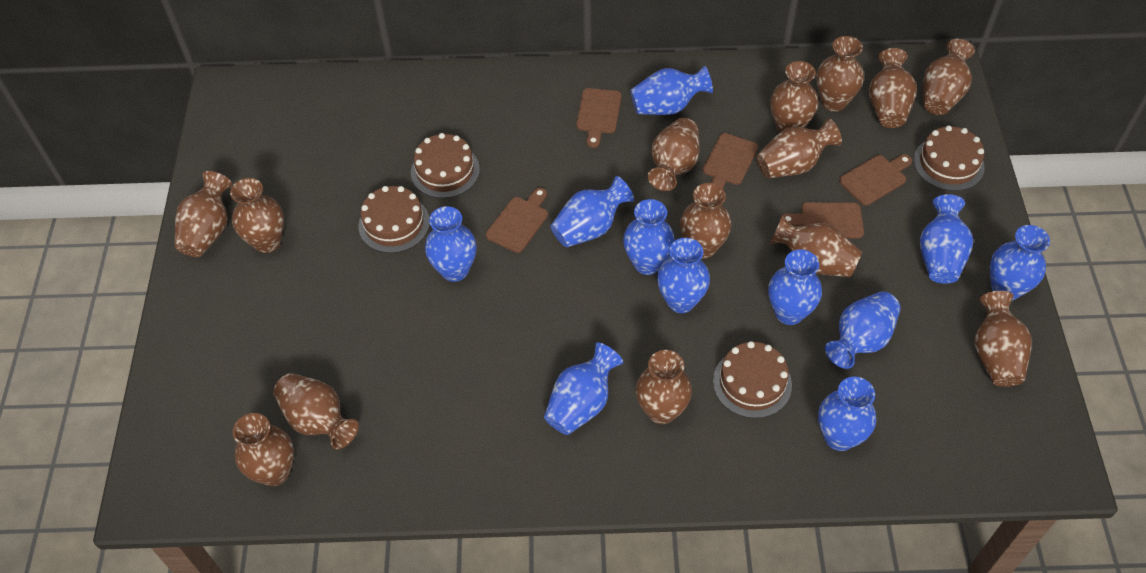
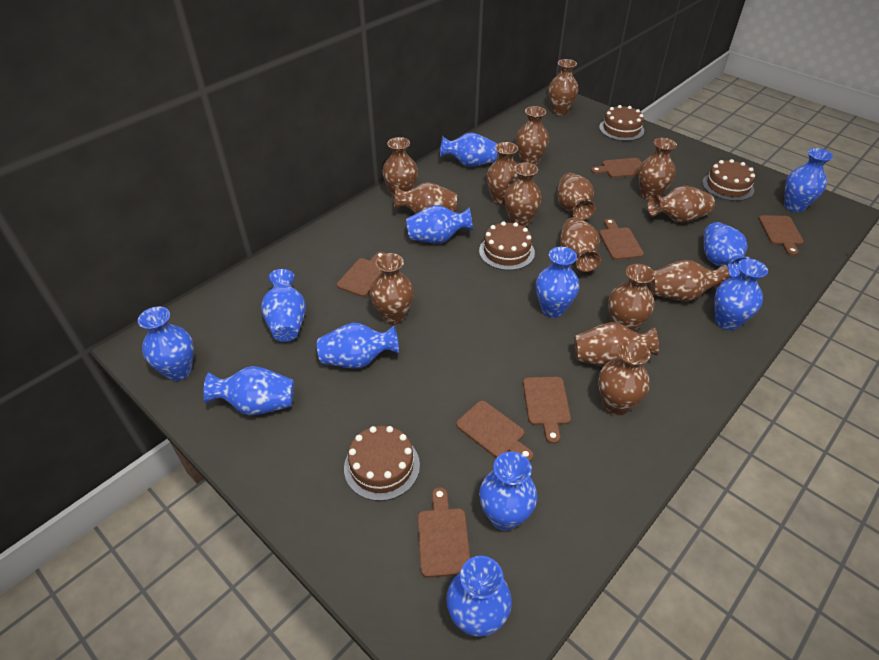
blue vase: [425,206,477,282] [544,342,623,435] [551,176,634,247] [623,199,675,275] [630,65,713,115] [657,238,710,313] [768,249,822,325] [818,377,876,451] [825,291,901,369] [920,194,973,284] [990,225,1050,301] = 11 -> [138,306,194,381] [203,366,294,415] [261,269,306,342] [317,323,399,368] [406,205,473,243] [440,133,498,167] [446,556,512,637] [479,451,537,531] [536,247,580,318] [704,222,751,277] [714,259,768,330] [784,148,833,212] = 12
brown cutting board: [486,188,548,253] [576,88,622,148] [703,133,758,189] [780,202,864,238] [839,154,912,206] = 5 -> [337,252,386,297] [418,487,470,578] [456,401,533,461] [523,377,571,444] [591,158,642,178] [599,218,644,260] [759,215,804,256] = 7
brown vase: [174,171,232,257] [230,178,284,253] [233,413,294,486] [273,373,359,449] [636,350,692,424] [648,118,699,191] [680,183,731,259] [757,118,842,178] [770,216,862,277] [771,61,819,133] [816,36,864,112] [869,48,917,128] [923,39,975,115] [974,291,1032,387] = 14 -> [370,253,414,325] [382,137,418,199] [394,182,457,214] [486,142,518,206] [504,162,542,227] [516,106,549,166] [549,59,579,116] [557,173,595,220] [560,217,601,272] [574,322,659,367] [598,340,651,416] [608,264,655,332] [638,138,677,201] [647,186,715,223] [650,260,730,301] = 15

